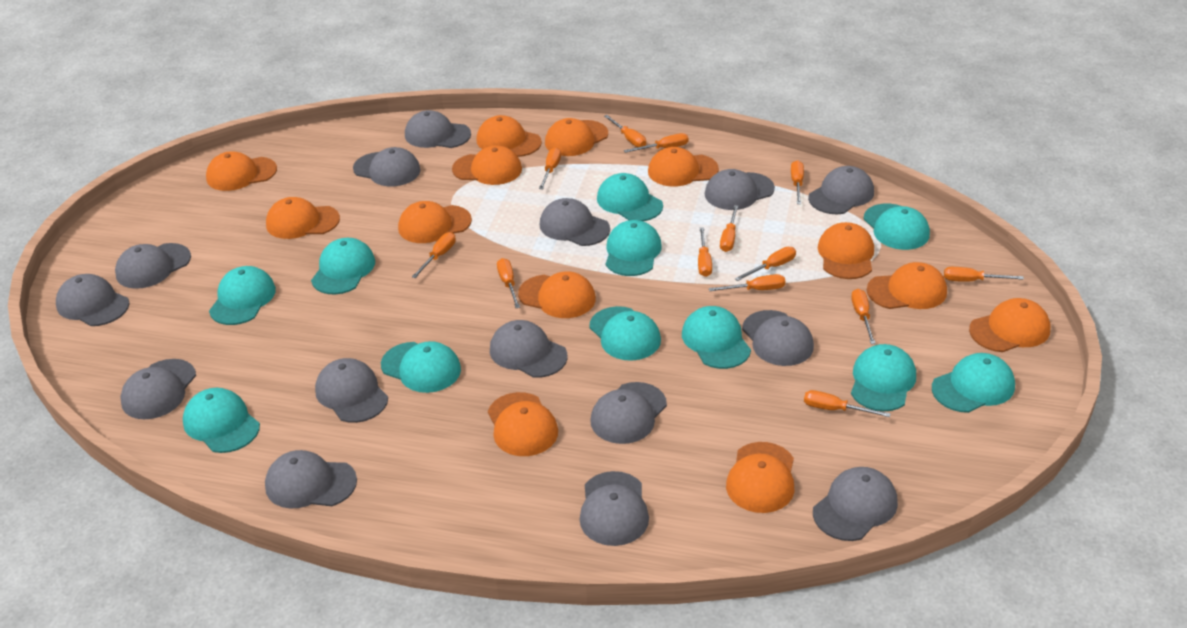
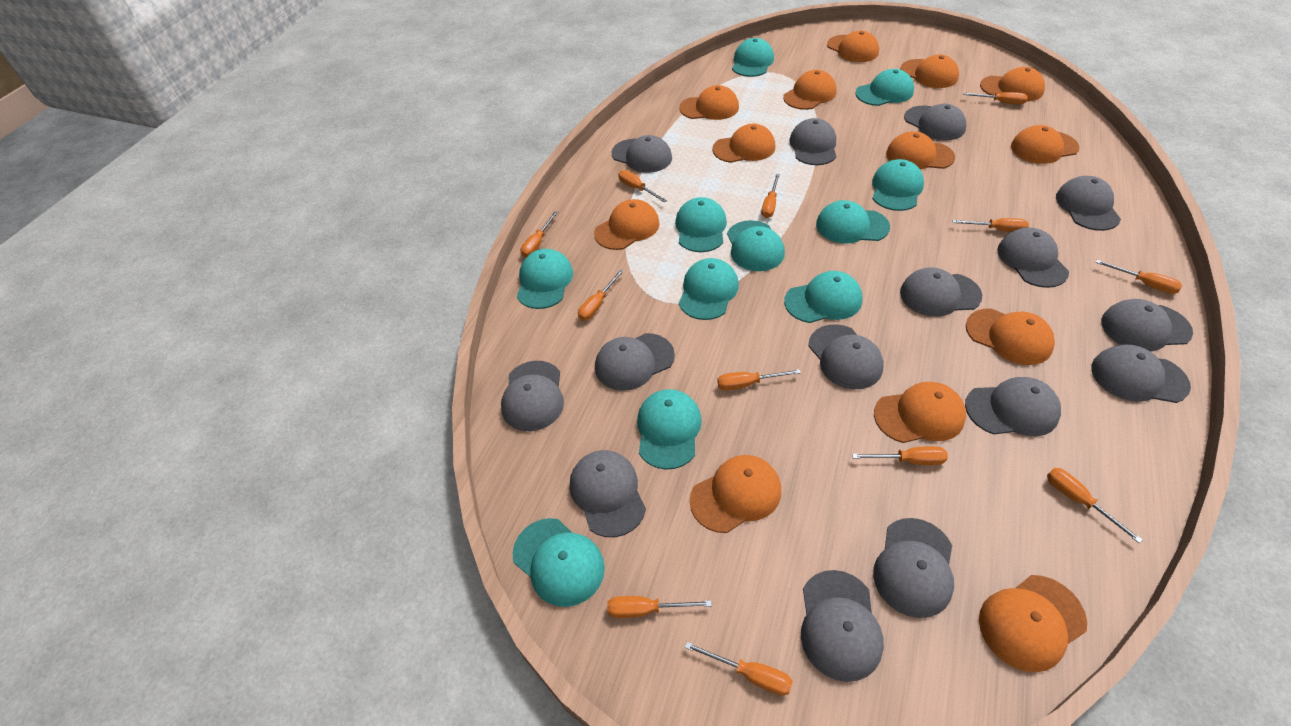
orange screwdriver: [412,232,456,278] [497,258,520,308] [539,147,561,189] [604,115,646,147] [624,133,689,153] [698,227,712,277] [709,274,785,291] [720,205,738,252] [735,247,796,281] [791,160,804,204] [804,390,891,417] [851,289,876,344] [944,267,1024,282] = 13 -> [520,211,558,258] [578,270,624,321] [607,596,712,618] [618,170,667,202] [685,642,793,696] [717,369,801,391] [761,174,780,218] [852,446,948,465] [952,218,1029,232] [963,92,1028,105] [1047,468,1143,543] [1096,260,1182,294] = 12

